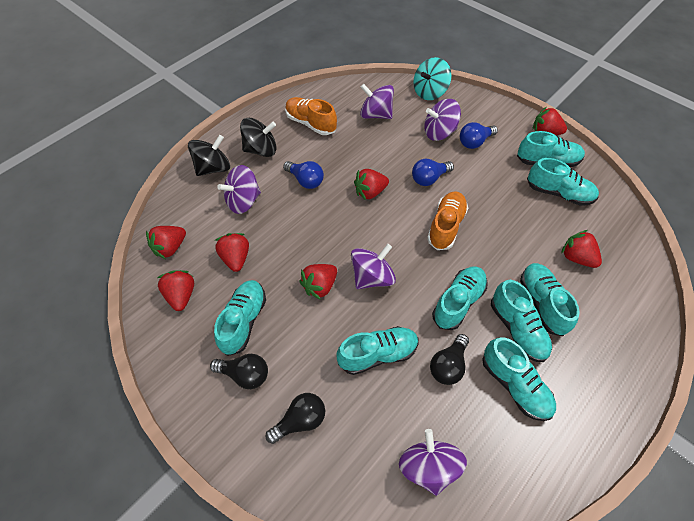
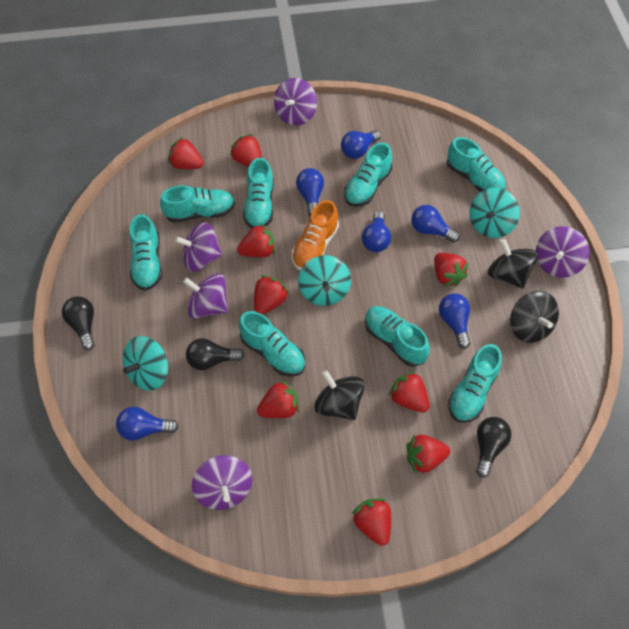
black spinning top: [188,135,230,176] [240,118,276,157] = 2 -> [315,370,365,420] [488,239,538,289] [510,291,559,343] = 3
blue light bulb: [283,161,324,189] [412,159,454,186] [460,122,498,149] = 3 -> [116,407,179,441] [296,168,324,216] [341,130,381,159] [362,211,391,252] [411,205,460,243] [439,293,470,349] = 6
orange shoe: [285,97,337,135] [427,191,468,250] = 2 -> [292,200,339,270] = 1
red strawberry: [146,226,186,259] [157,270,194,311] [214,233,249,272] [299,264,337,300] [354,169,389,200] [533,107,567,135] [561,230,602,268] = 7 -> [168,137,204,169] [230,134,262,167] [237,224,275,257] [254,275,289,314] [257,380,299,418] [351,498,391,546] [388,371,429,412] [407,435,450,474] [434,253,469,287] = 9
turquoise spinning top: [413,57,451,100] = 1 -> [123,336,168,391] [298,255,351,306] [469,188,520,238] = 3

